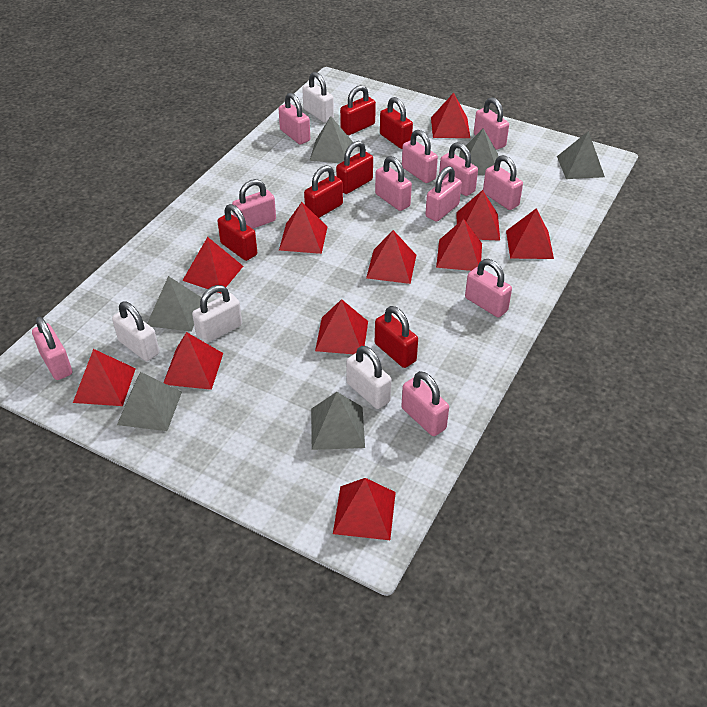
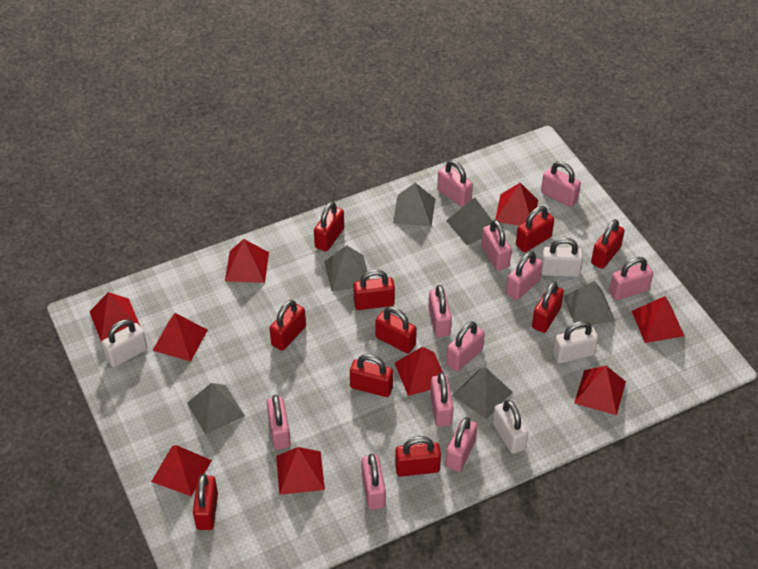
red padlock: [217,204,257,261] [304,165,343,218] [336,141,373,194] [340,85,376,135] [375,306,418,368] [380,97,413,149] = 6 -> [193,474,218,530] [269,300,306,351] [314,201,344,252] [350,354,393,397] [353,270,395,310] [376,307,417,354] [395,436,441,477] [516,206,554,252] [532,281,564,333] [591,219,625,269] = 10
red pyramid: [73,349,136,406] [163,332,223,390] [182,237,243,293] [279,202,328,254] [315,299,368,354] [333,478,396,540] [366,230,416,284] [431,93,470,138] [436,219,482,271] [456,190,500,241] [506,208,554,259] = 11 -> [89,292,141,341] [151,445,212,497] [152,313,208,361] [225,239,269,283] [276,447,325,495] [395,347,443,396] [495,183,538,226] [574,366,626,415] [632,296,684,343] = 9

